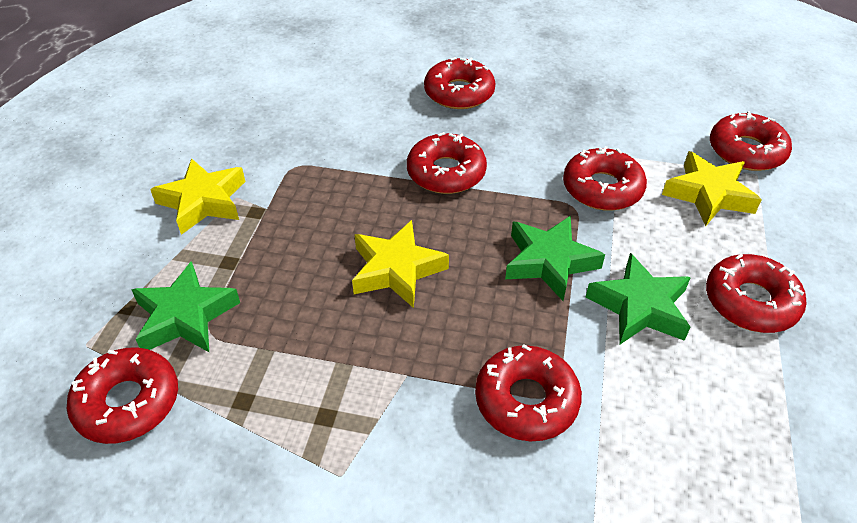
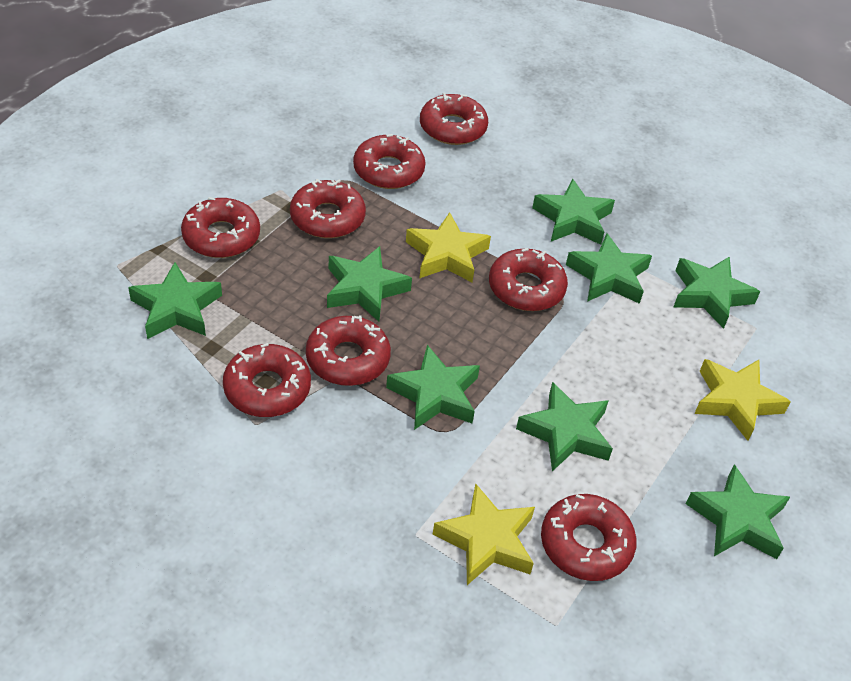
green star: [131,261,240,352] [505,216,605,301] [585,253,691,344] = 3 -> [128,262,222,339] [327,246,412,322] [386,345,480,430] [516,382,613,471] [532,179,615,245] [566,233,652,304] [674,257,760,329] [686,464,790,559] = 8
red donut: [67,347,178,444] [407,132,487,194] [424,57,495,109] [475,344,582,441] [563,146,647,210] [706,254,807,333] [710,111,792,171] = 7 -> [181,197,260,258] [223,343,311,417] [290,179,366,238] [306,316,391,386] [353,134,426,189] [420,93,488,145] [489,248,568,311] [541,494,637,581] = 8

